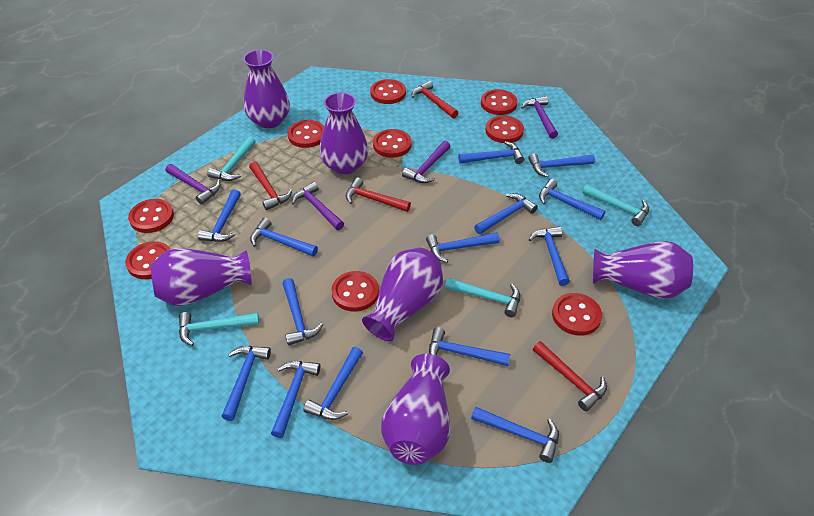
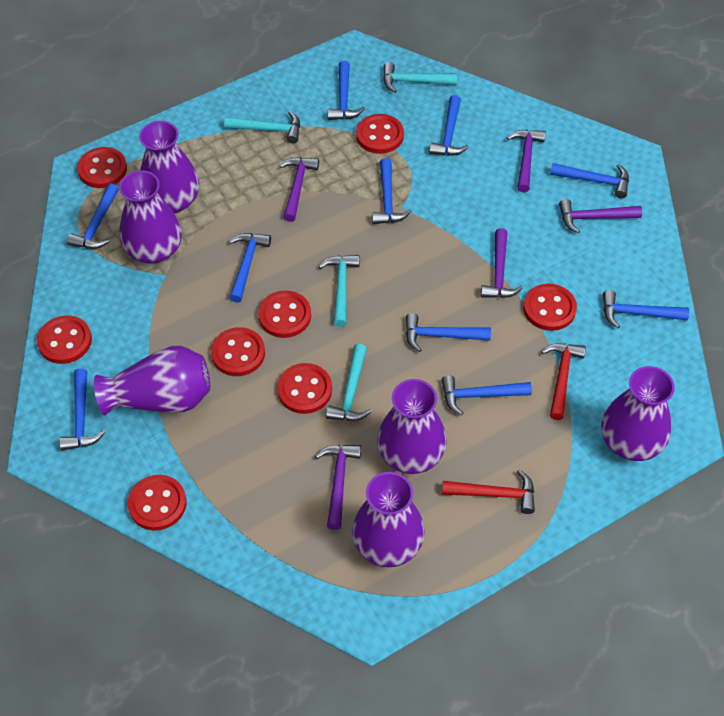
blue hammer: [198,189,241,242] [221,346,271,421] [250,218,318,256] [271,361,320,438] [282,278,323,346] [303,347,363,420] [426,232,500,263] [429,327,510,366] [459,141,524,164] [471,407,559,463] [474,193,538,234] [528,153,595,177] [529,226,570,286] [539,179,605,220] = 14 -> [59,368,105,450] [67,183,119,249] [229,233,271,303] [328,61,365,120] [372,158,411,224] [406,313,491,352] [429,95,469,156] [442,375,532,416] [550,163,629,198] [603,290,689,328] = 10
purple hammer: [166,164,221,205] [292,182,344,230] [402,141,450,183] [521,96,558,139] = 4 -> [279,157,319,222] [315,445,361,530] [481,228,523,298] [507,130,546,192] [559,199,642,234] = 5
red button: [125,241,170,279] [128,199,174,233] [288,120,324,148] [331,271,379,312] [370,79,406,104] [373,129,412,158] [481,89,518,115] [486,116,524,143] [552,293,602,336] = 9 -> [37,315,92,364] [77,147,127,188] [127,475,186,531] [211,327,265,376] [258,290,311,338] [277,363,332,414] [356,114,404,154] [523,284,577,331] = 8
red hammer: [249,162,292,210] [346,177,411,212] [412,81,458,118] [533,341,607,411] = 4 -> [442,470,535,514] [541,343,586,420] = 2

